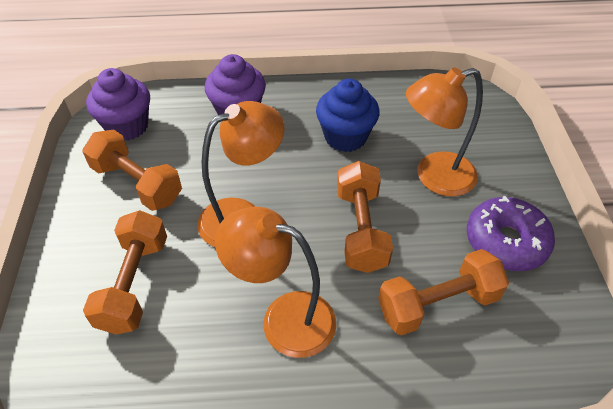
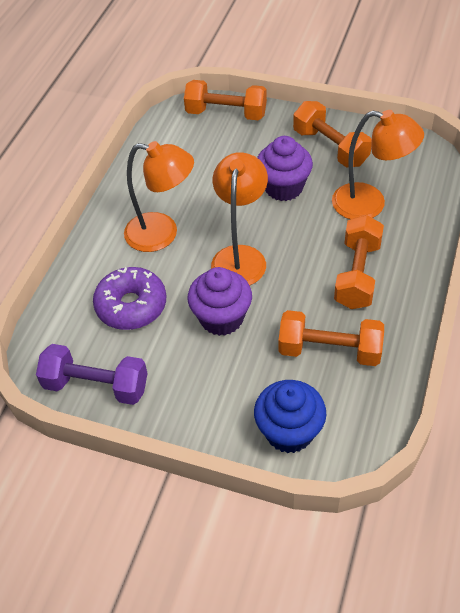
purple dumbbell: none = 0 -> [36,344,148,405] = 1

